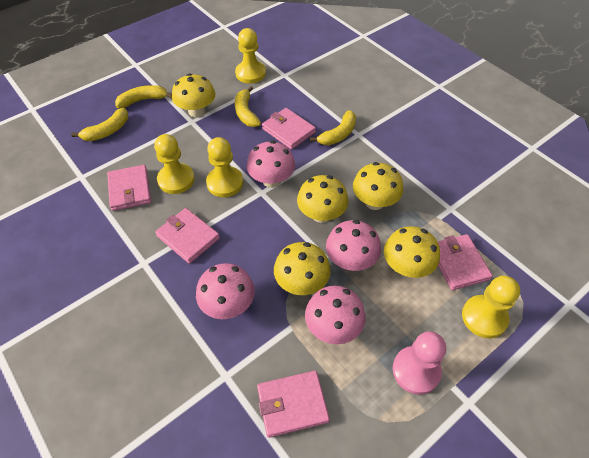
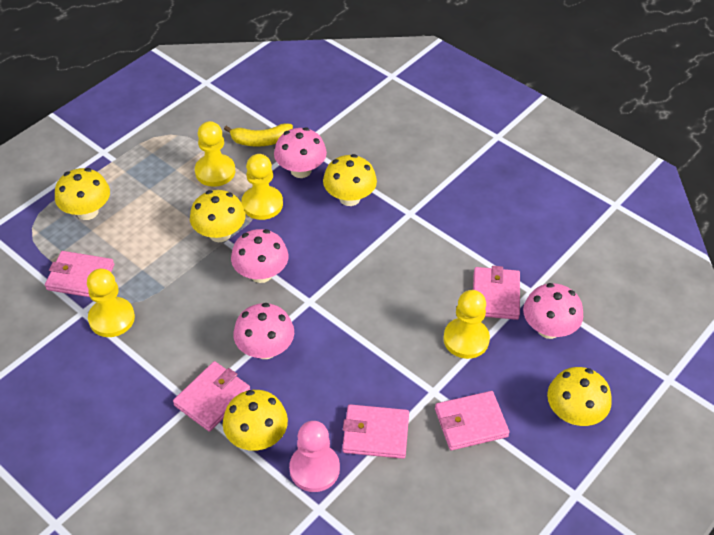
yellow banana: [71,108,128,141] [115,85,172,108] [235,86,261,127] [310,110,356,145] = 4 -> [224,123,293,147] = 1

